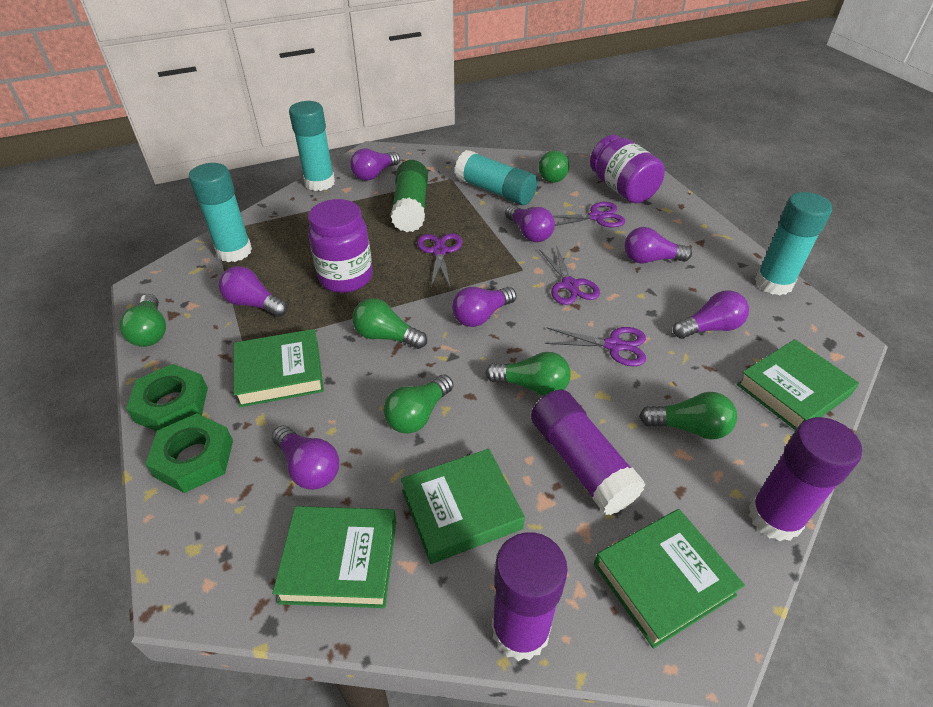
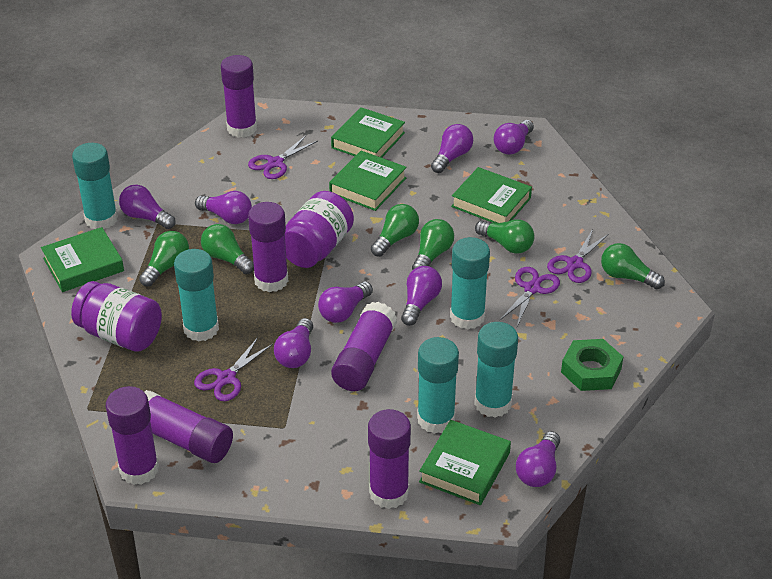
green glue stick: [391,160,428,232] = 1 -> none = 0
green nut: [126,364,208,431] [145,414,233,493] = 2 -> [561,339,623,391] = 1
purple glue stick: [492,532,568,661] [531,390,646,515] [749,417,862,541] = 3 -> [106,386,159,485] [144,390,233,463] [221,55,257,138] [248,202,288,292] [331,302,397,391] [368,409,411,509] = 6
purple light bulb: [219,266,287,317] [272,425,339,490] [350,148,400,180] [452,287,516,327] [505,205,555,242] [624,227,692,264] [673,290,749,339] = 7 -> [119,185,175,229] [195,191,252,224] [274,318,313,368] [318,282,373,323] [401,266,442,326] [431,124,473,173] [494,120,534,154] [516,431,560,487] = 8
turquoise glue stick: [189,163,252,262] [289,101,335,191] [455,150,537,205] [755,192,832,295] = 4 -> [72,143,118,229] [174,249,219,342] [417,337,459,434] [450,237,490,329] [474,322,518,418] = 5

